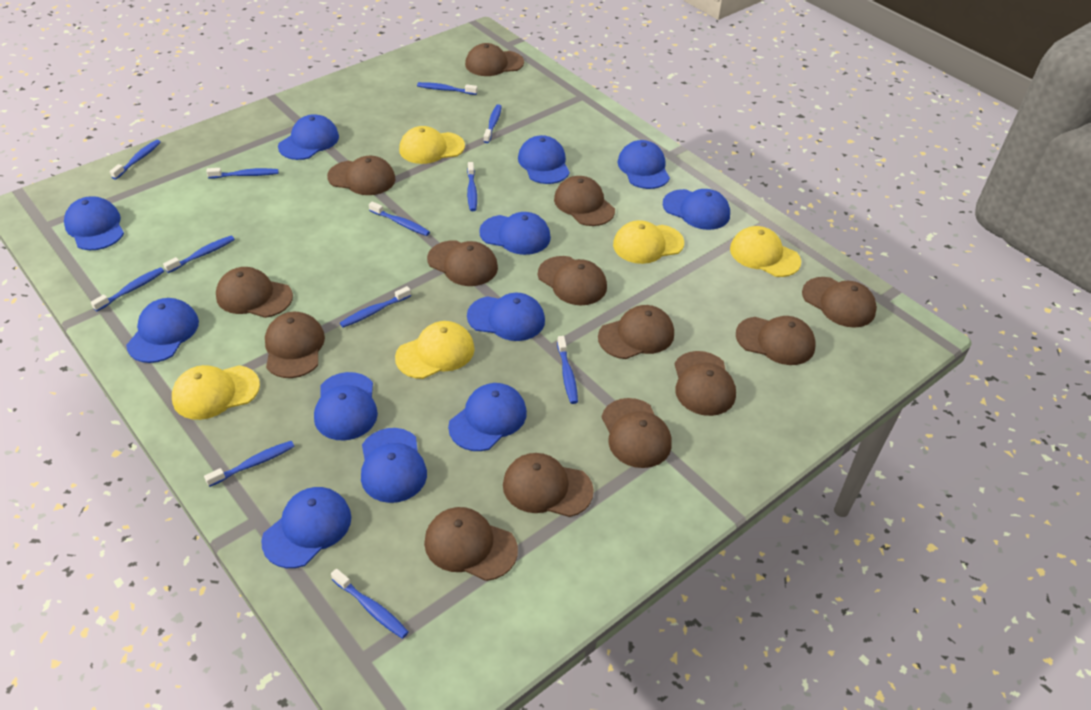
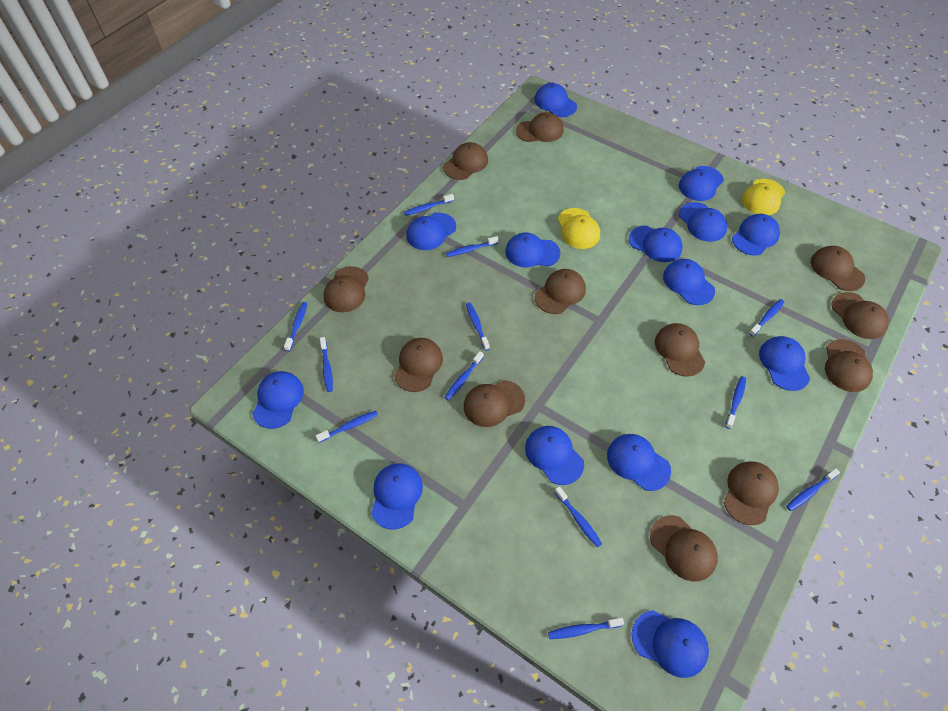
blue cap: [64,196,124,250] [126,298,199,363] [261,487,351,568] [278,114,339,160] [314,372,378,441] [361,428,427,503] [448,383,527,451] [467,293,545,341] [479,212,551,255] [518,135,570,184] [617,140,670,189] [663,189,730,230] = 12 -> [252,371,304,429] [371,464,423,529] [407,212,456,250] [505,232,561,267] [525,426,584,485] [534,83,577,117] [607,434,671,491] [629,225,682,262] [632,610,709,678] [663,259,715,305] [679,166,724,201] [679,202,727,242] [732,214,780,256] [759,336,810,391] = 14
brown cap: [216,267,293,318] [265,312,325,378] [327,156,395,195] [424,507,518,581] [427,240,498,286] [465,43,524,76] [503,453,594,517] [538,256,607,305] [554,176,615,226] [598,305,674,359] [601,398,672,468] [675,351,736,416] [736,316,816,365] [802,277,877,328] = 14 -> [324,266,369,313] [394,338,443,392] [443,142,488,180] [464,380,525,427] [516,112,564,142] [535,269,586,314] [650,515,718,582] [655,323,705,377] [723,461,779,525] [811,246,865,291] [825,339,873,392] [831,292,889,339] = 12
yellow cap: [172,365,260,420] [395,321,475,379] [399,126,465,164] [613,220,684,264] [730,226,801,277] = 5 -> [558,208,600,249] [742,179,785,215] = 2

